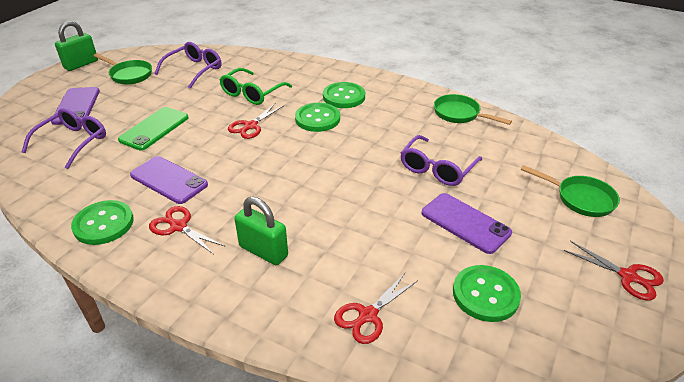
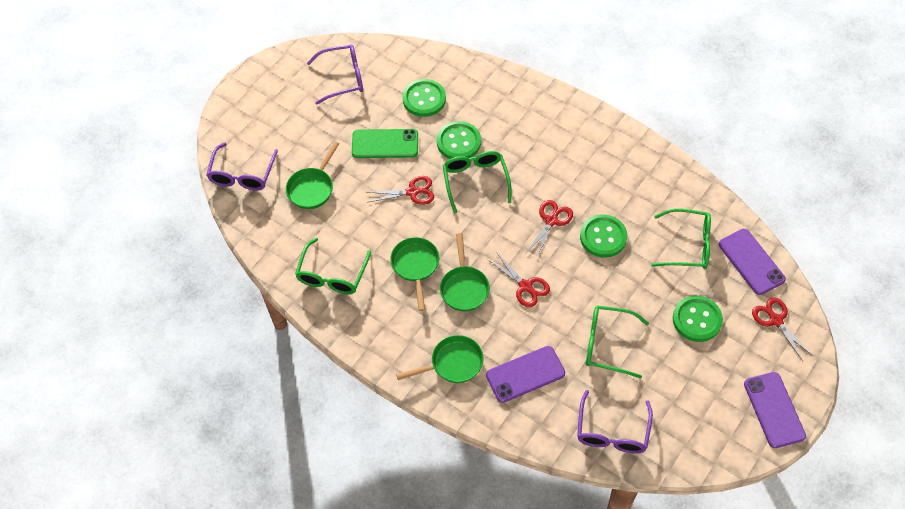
green glasses: [220,68,292,105] = 1 -> [295,238,371,294] [443,151,511,213] [586,305,649,379] [651,208,711,269] = 4
green padlock: [55,21,98,71] [234,197,288,265] = 2 -> none = 0
green pan: [93,53,152,85] [434,94,512,125] [521,165,620,217] = 3 -> [286,141,339,209] [390,237,439,311] [396,335,484,383] [440,233,490,311] = 4

